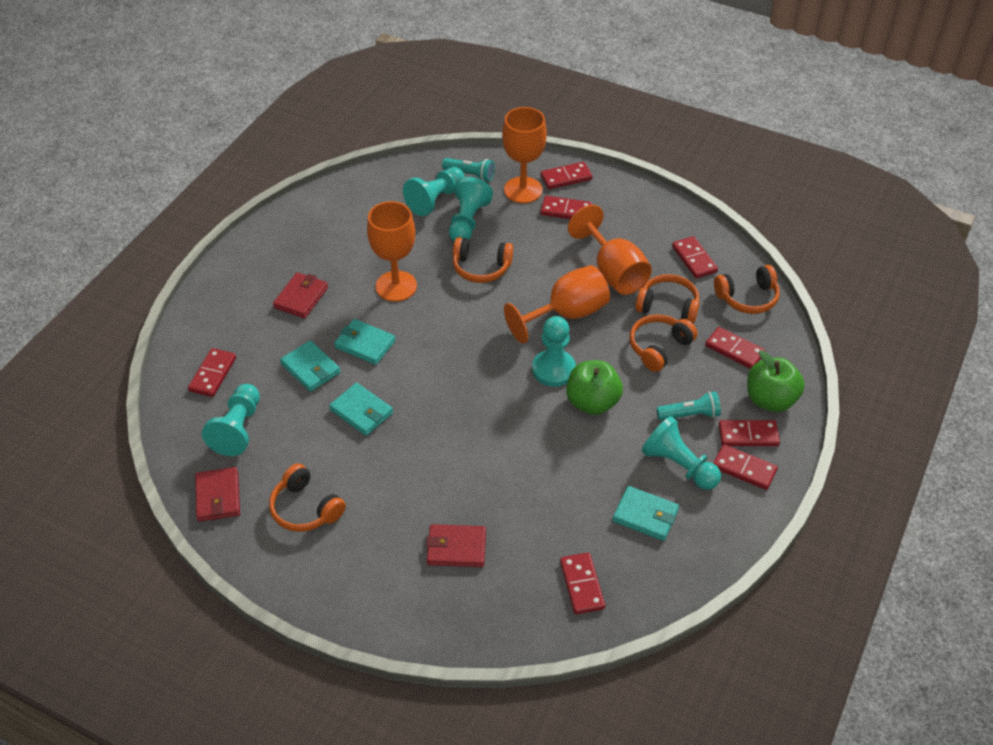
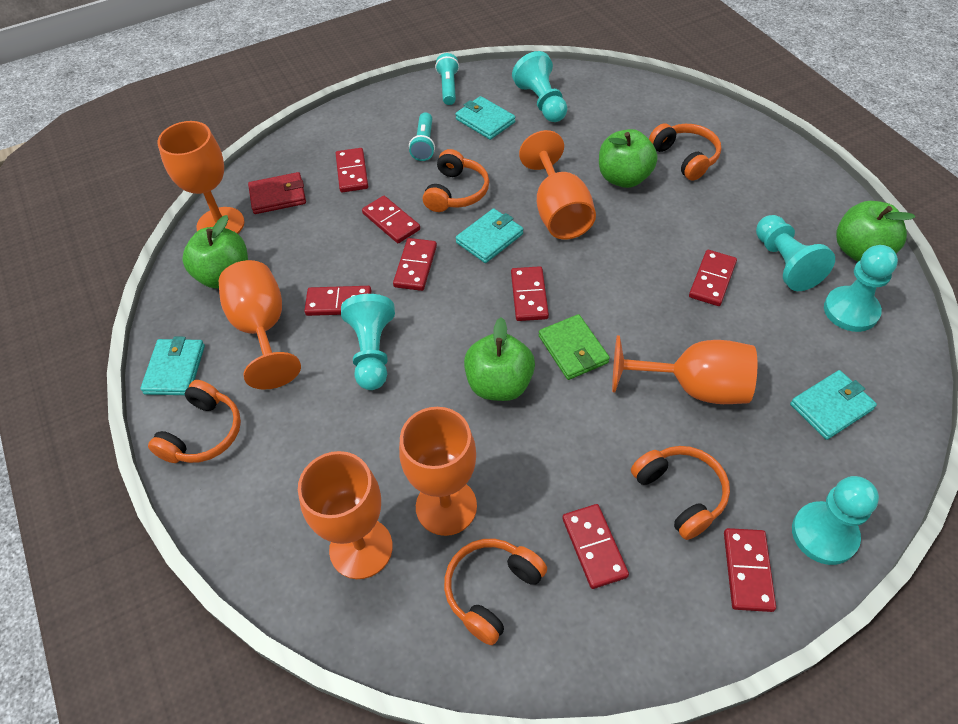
green apple: [566,360,623,415] [747,350,805,412] = 2 -> [182,215,248,288] [464,317,535,401] [599,129,658,188] [836,201,915,262] = 4
green wallet: none = 0 -> [539,314,610,380] = 1
orange goblet: [367,201,417,302] [502,107,547,203] [504,265,610,344] [568,205,652,295] = 4 -> [157,121,245,234] [219,260,301,390] [298,451,393,579] [399,407,477,536] [519,130,596,240] [612,335,757,404] = 6
red wallet: [195,467,240,522] [273,273,328,318] [426,524,486,567] = 3 -> [248,172,306,214] = 1

